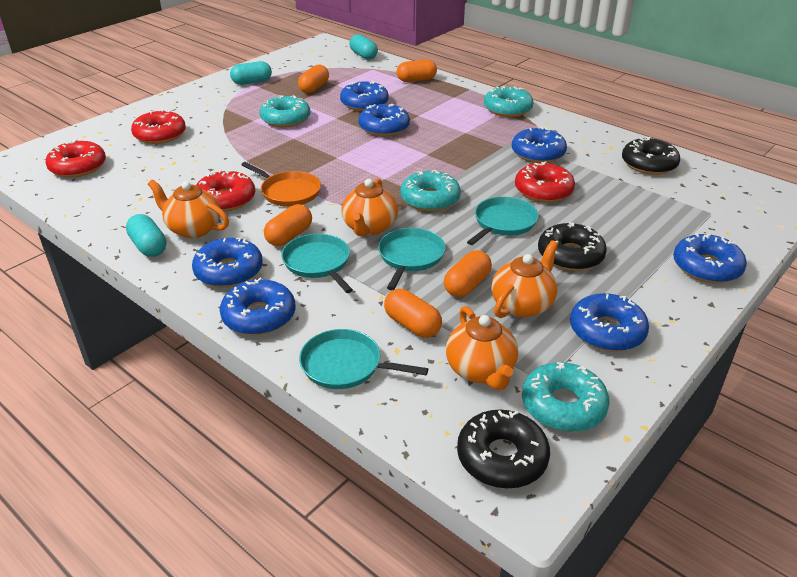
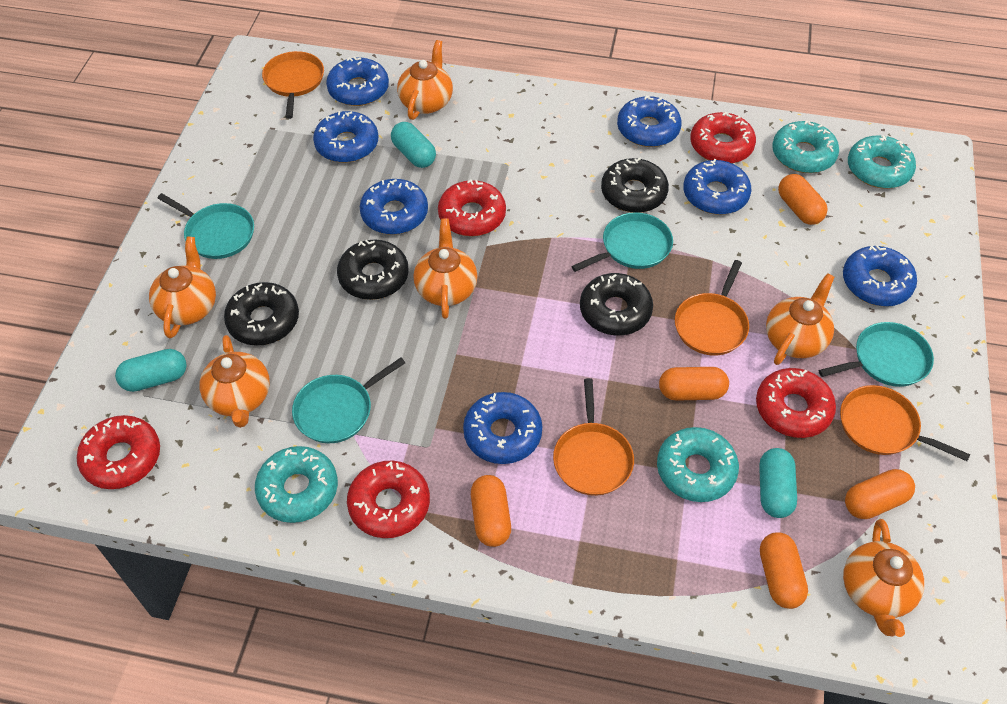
black donut: [457,410,550,489] [538,222,607,271] [622,137,680,175] = 3 -> [224,282,299,345] [337,240,409,300] [580,273,653,335] [601,157,669,213] = 4
orange pan: [241,162,321,206] = 1 -> [262,51,324,119] [553,378,634,496] [675,260,749,355] [840,385,970,461] = 4
orange teapot: [148,180,229,238] [341,178,398,236] [446,306,518,390] [492,240,558,318] = 4 -> [149,237,216,338] [199,335,270,428] [397,40,453,120] [414,219,478,319] [766,273,834,365] [843,519,924,637] = 6
red donut: [45,139,106,178] [131,109,186,144] [196,170,255,212] [515,161,575,202] = 4 -> [77,415,160,489] [347,461,430,538] [438,180,506,236] [690,112,756,164] [756,368,836,438] = 5

